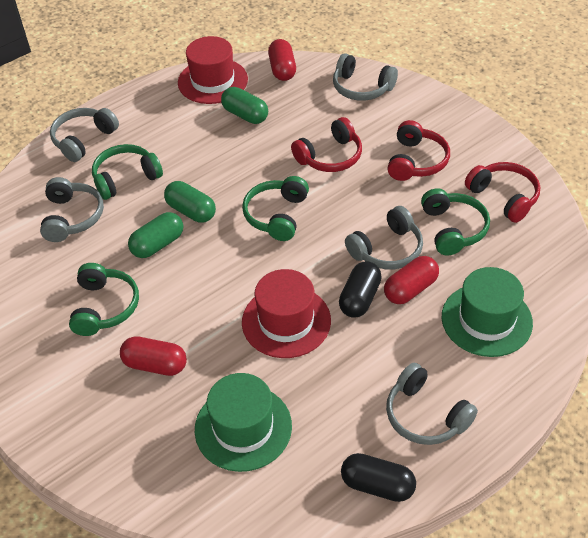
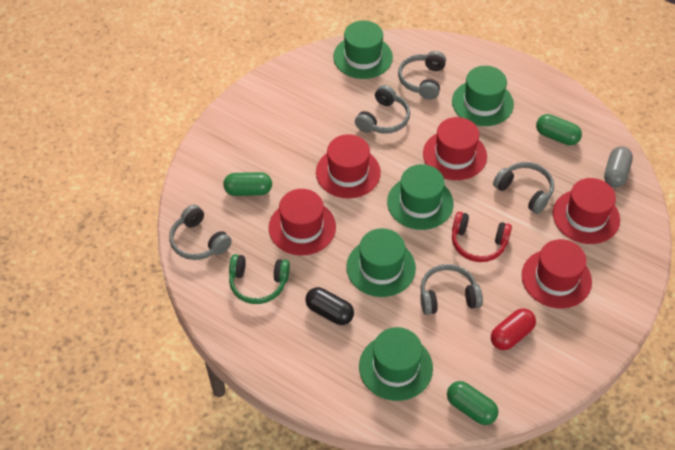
black capsule: [339,261,382,318] [341,453,416,502] = 2 -> [305,287,354,325] = 1
green hat: [195,373,292,472] [442,267,533,357] = 2 -> [333,21,393,79] [346,228,416,297] [359,327,433,401] [387,164,454,230] [452,66,514,126] = 5
green headphones: [69,263,139,336] [92,144,163,200] [242,176,309,241] [421,188,490,256] = 4 -> [229,254,290,304] = 1
grey capsule: none = 0 -> [604,146,633,188] = 1
red capsule: [120,336,187,376] [268,39,296,81] [384,256,439,304] = 3 -> [491,308,536,350] = 1
red hat: [178,36,248,104] [242,269,331,358] = 2 -> [269,189,336,255] [316,134,381,198] [423,117,487,180] [522,239,592,308] [553,178,620,244] = 5
red headphones: [291,117,362,172] [387,120,450,181] [465,162,540,223] = 3 -> [452,212,512,262] = 1

